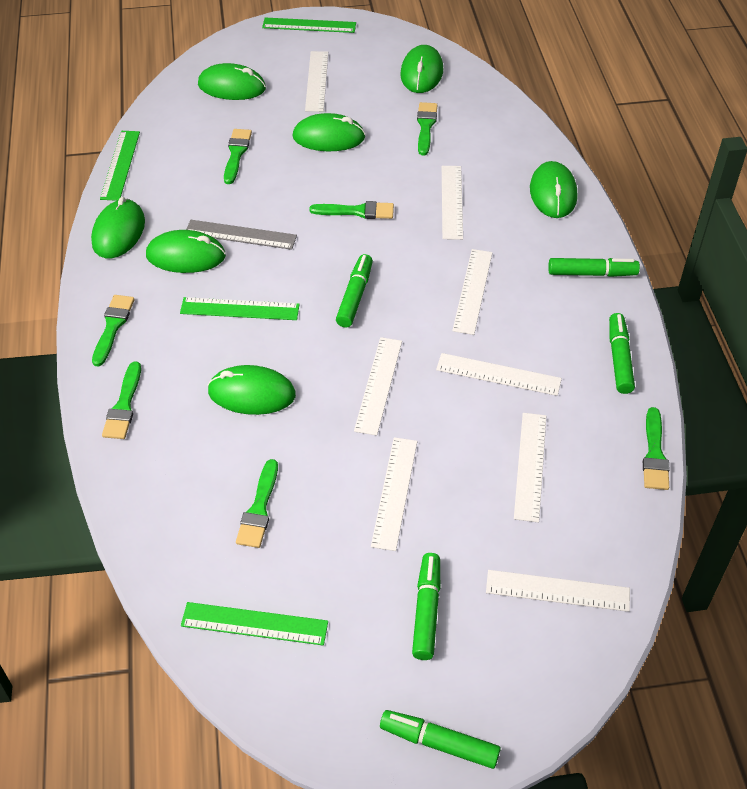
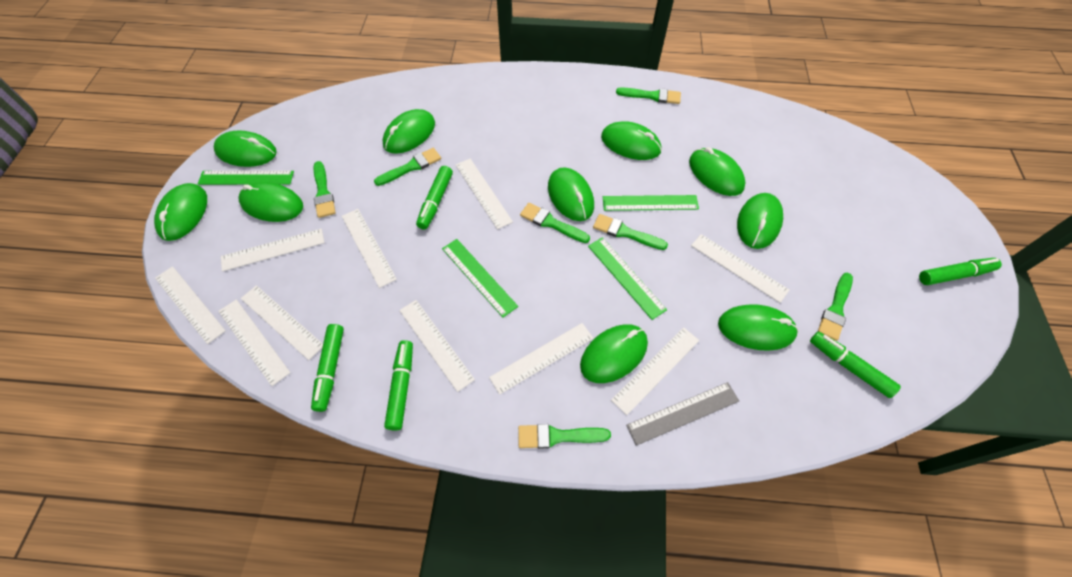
green mouse: [91,197,145,258] [146,230,226,273] [198,63,266,100] [207,365,296,415] [293,113,365,151] [400,45,443,93] [530,161,577,218] = 7 -> [154,183,207,241] [214,130,277,167] [239,182,303,222] [383,109,435,154] [548,167,594,221] [580,324,648,383] [601,121,662,160] [689,147,746,196] [718,304,798,351] [737,193,783,249] = 10
white ruler: [305,51,328,112] [354,337,402,436] [371,437,417,551] [436,353,562,396] [442,166,463,240] [452,249,493,335] [486,570,630,612] [514,413,546,523] = 8 -> [155,266,226,344] [218,300,290,386] [221,229,325,272] [241,285,323,360] [342,209,397,288] [399,300,475,392] [456,159,513,230] [489,323,594,395] [611,327,699,415] [691,234,789,303] = 10

